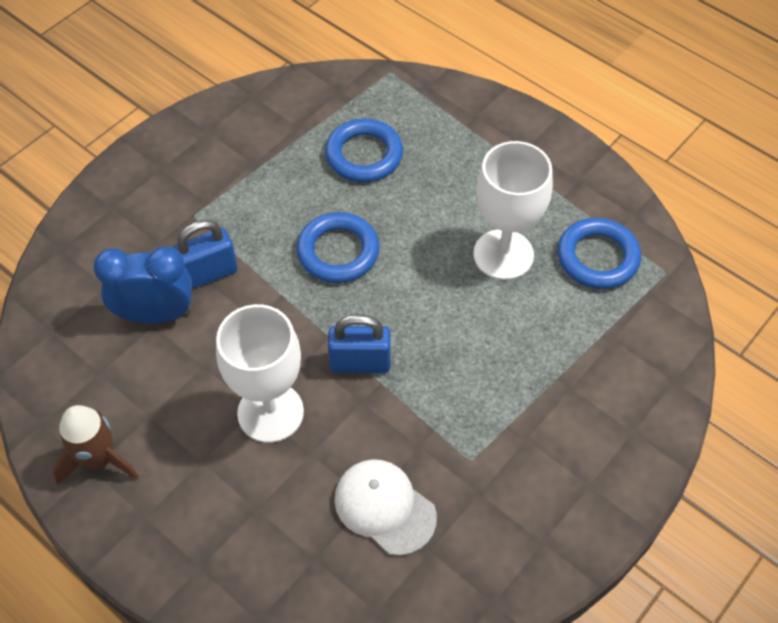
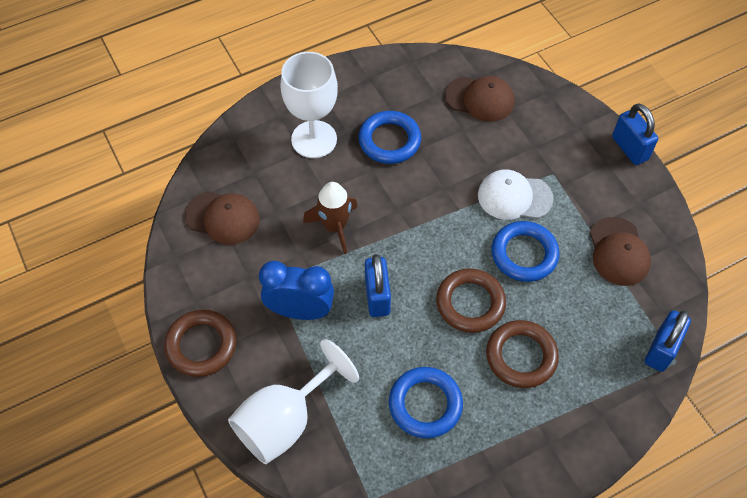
blue padlock: [172,220,238,289] [328,314,391,373] = 2 -> [365,254,391,317] [612,103,658,165] [645,310,691,372] = 3
brown cap: none = 0 -> [185,191,260,245] [445,76,514,122] [590,217,651,286] = 3
brown ring: none = 0 -> [164,309,237,377] [436,268,506,333] [486,320,559,388] = 3

